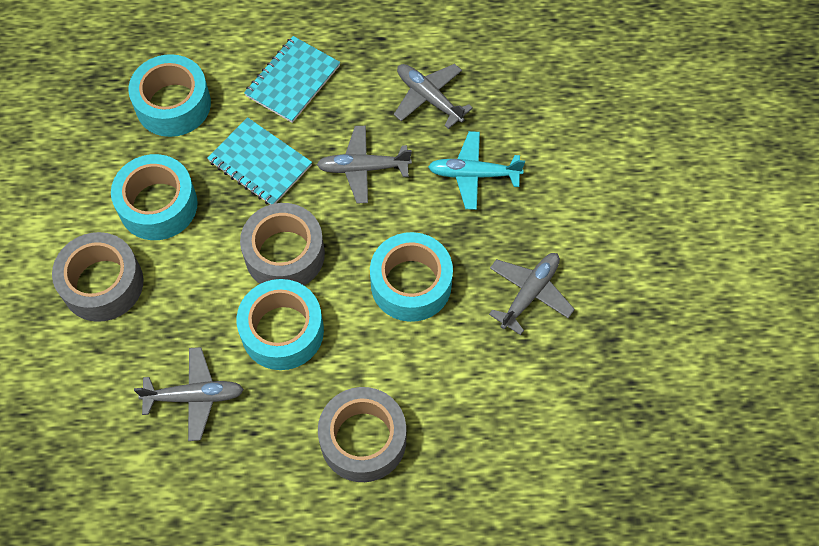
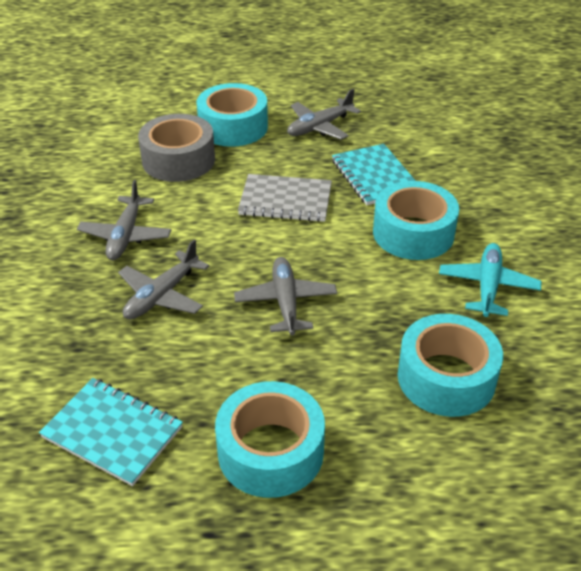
grey notebook: none = 0 -> [238,174,332,222] = 1
grey tape: [52,232,144,322] [240,203,325,285] [318,387,406,482] = 3 -> [138,114,215,182] = 1

